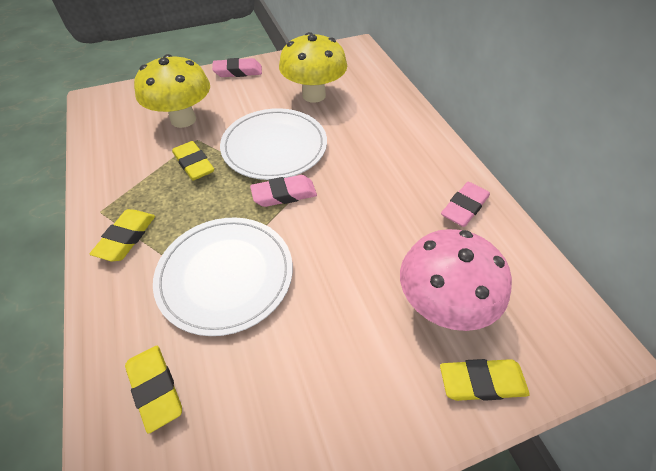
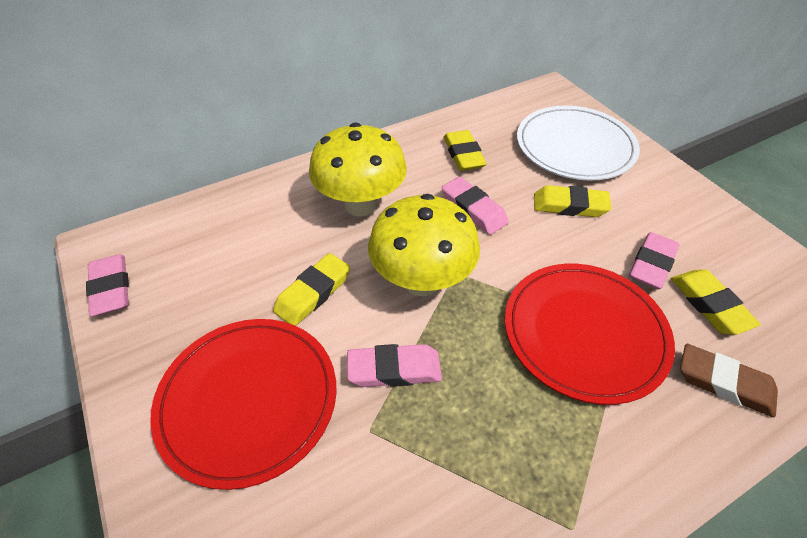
brown eraser: none = 0 -> [680,344,778,417] = 1
pink eraser: [212,58,262,77] [250,175,317,207] [441,182,490,227] = 3 -> [86,254,129,317] [347,344,442,387] [442,177,508,235] [629,232,679,289] = 4
pink mushroom: [400,229,512,331] = 1 -> none = 0
red plate: none = 0 -> [150,319,337,490] [505,264,675,405] = 2
white plate: [153,218,293,336] [220,108,327,180] = 2 -> [517,106,640,181] = 1

